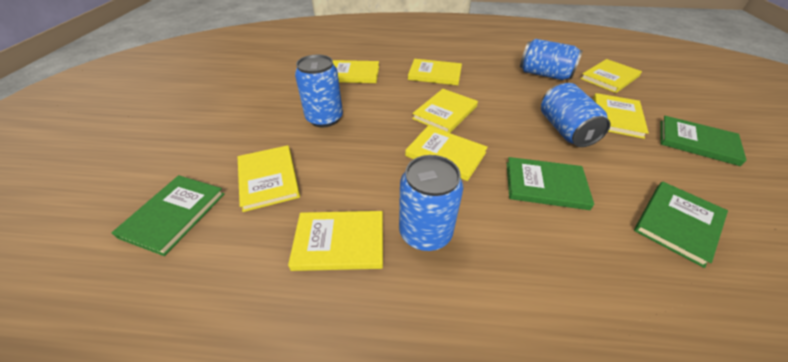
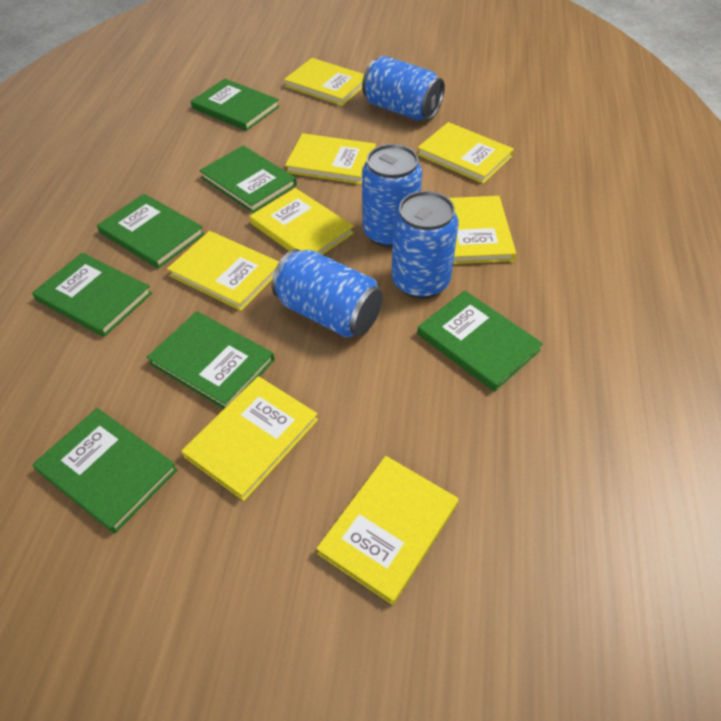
green book: [112,175,225,256] [507,157,594,210] [634,182,728,268] [660,116,746,166] = 4 -> [32,253,152,337] [32,408,178,533] [97,194,204,269] [147,311,275,409] [191,79,279,131] [199,146,297,213] [417,290,543,392] = 7

